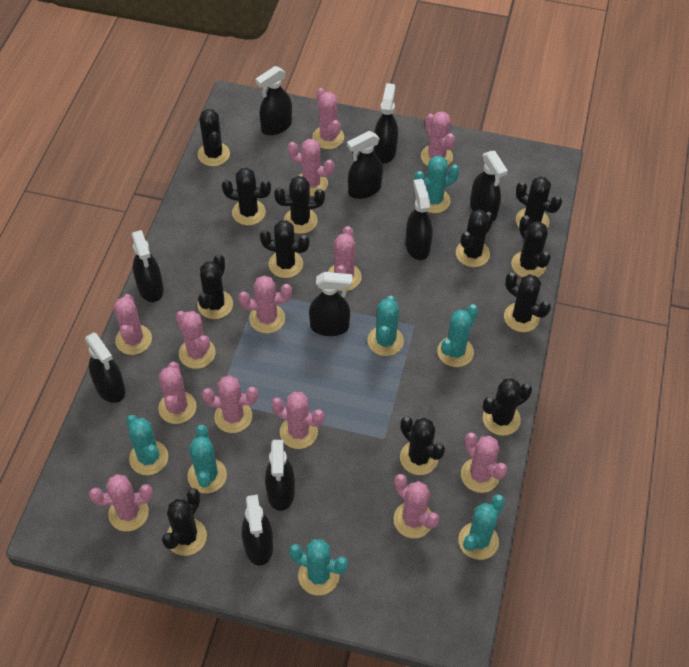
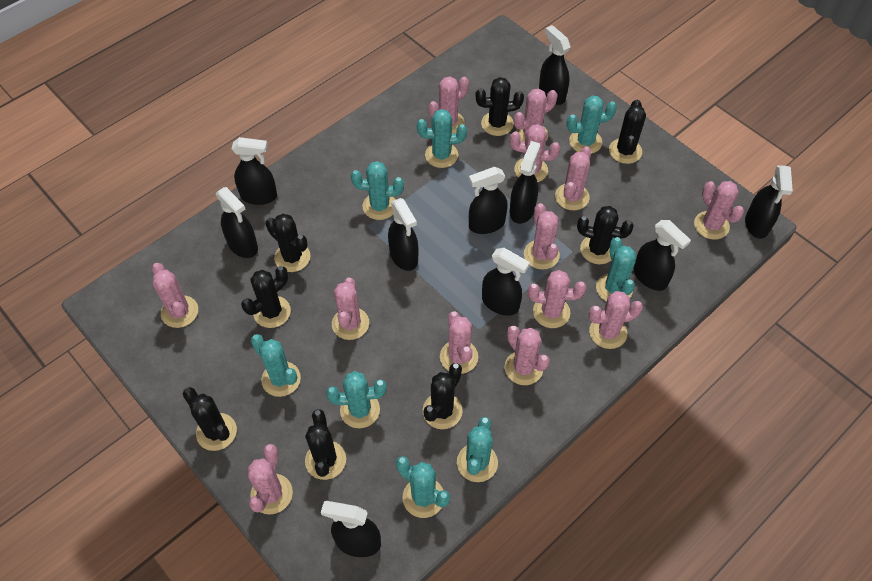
black cactus: [162,488,207,556] [198,109,230,166] [198,254,233,319] [222,168,271,225] [260,220,309,278] [274,176,325,234] [400,417,445,475] [456,209,494,267] [483,378,532,436] [504,272,551,332] [511,215,551,278] [516,176,562,228] = 12 -> [183,387,237,451] [241,266,291,328] [266,214,310,272] [305,409,346,480] [423,363,463,429] [476,77,524,136] [577,206,634,264] [609,100,646,164] = 8
turquoise cactus: [126,415,168,475] [187,425,227,493] [289,539,348,595] [368,296,404,356] [414,156,460,213] [437,304,478,367] [458,495,505,560] = 7 -> [251,334,301,397] [326,371,387,428] [351,161,404,220] [396,456,450,518] [417,109,467,168] [457,417,498,482] [566,95,617,154] [596,237,636,302] = 8

